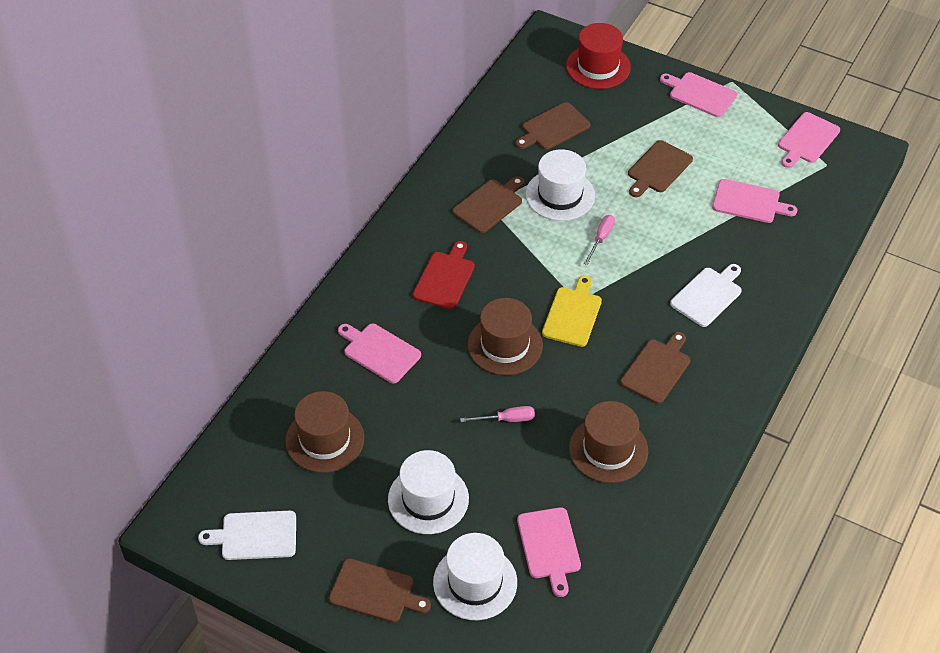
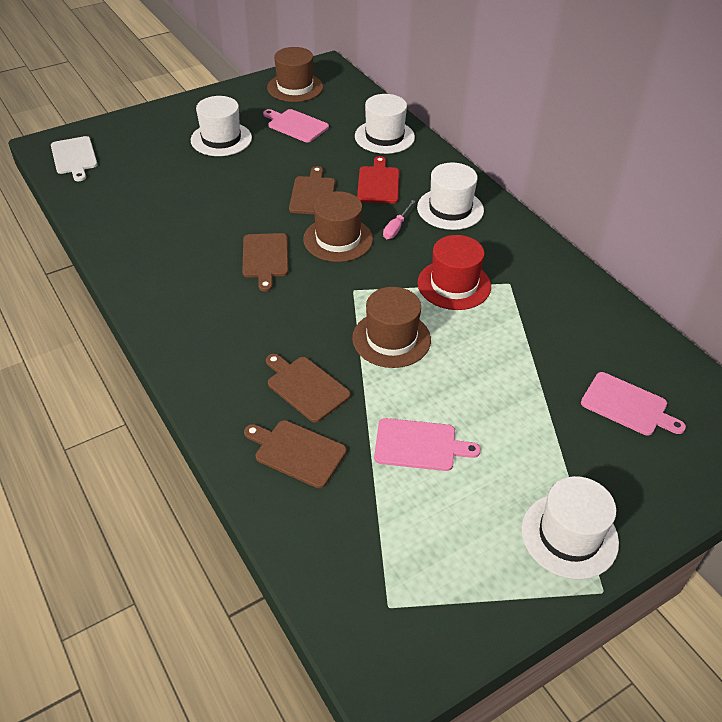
brown cutting board: [329,559,431,623] [452,176,524,233] [515,102,590,150] [620,332,690,404] [628,140,693,197] = 5 -> [242,233,288,292] [244,420,347,488] [266,354,351,423] [289,166,335,214] = 4
pink cutting board: [338,324,421,383] [517,507,581,597] [660,72,737,117] [712,179,797,223] [778,112,840,168] = 5 -> [263,109,329,142] [374,418,481,471] [581,372,686,436] = 3
pink screwdriver: [460,406,535,422] [584,215,615,265] = 2 -> [383,200,415,239] = 1
white cutting board: [198,511,296,560] [670,264,742,327] = 2 -> [51,136,98,181] = 1
white hat: [388,450,469,534] [433,533,517,620] [526,149,595,221] = 3 -> [191,96,252,156] [355,94,415,154] [417,162,484,230] [521,476,619,579] = 4
yellow cutting board: [542,275,602,347] = 1 -> none = 0

